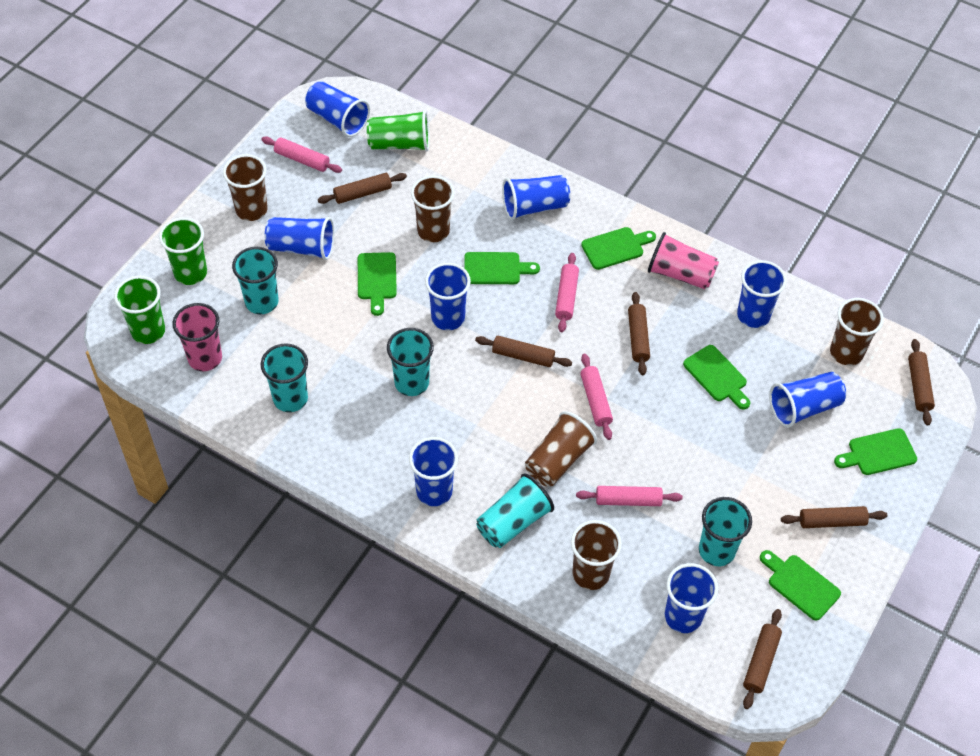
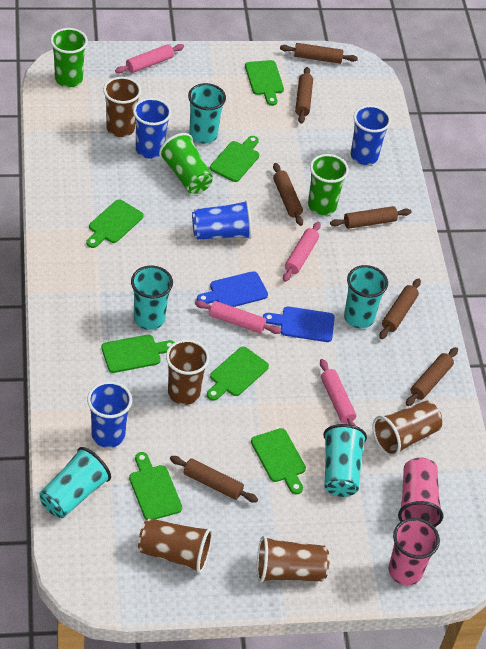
blue cup: [265,217,334,260] [305,81,370,137] [409,437,458,506] [425,263,471,330] [502,175,570,220] [665,563,718,633] [737,260,787,328] [769,372,846,428] = 8 -> [87,381,132,448] [133,98,171,159] [192,200,252,239] [351,105,391,165] = 4
blue cutting board: none = 0 -> [197,271,268,307] [263,306,335,342] = 2
brown rolling pin: [318,173,407,204] [475,336,572,367] [628,292,650,375] [743,609,782,709] [781,506,887,528] [908,339,935,425] = 6 -> [170,456,258,503] [273,163,303,226] [280,43,358,64] [295,67,313,124] [330,206,411,229] [379,278,421,339] [406,347,458,406] = 7
green cutting board: [358,252,397,316] [464,252,540,284] [581,227,656,270] [683,345,750,410] [760,550,841,620] [834,428,917,475] = 6 -> [86,199,144,248] [101,335,175,373] [129,452,182,520] [207,347,269,401] [210,136,259,182] [245,60,284,106] [251,428,306,494] = 7

